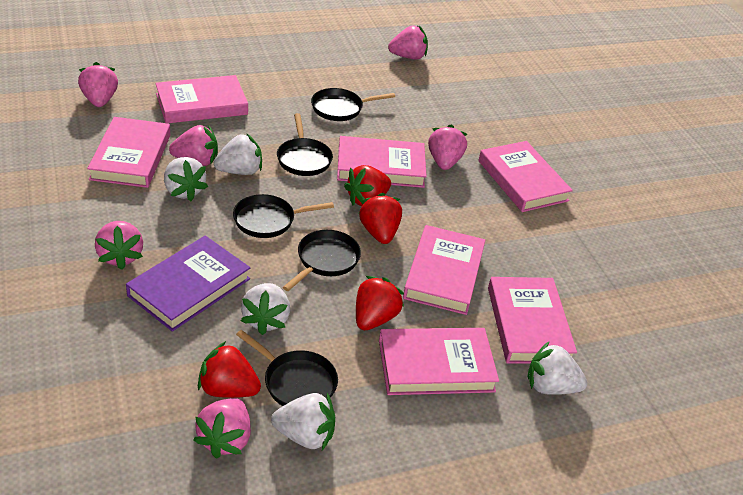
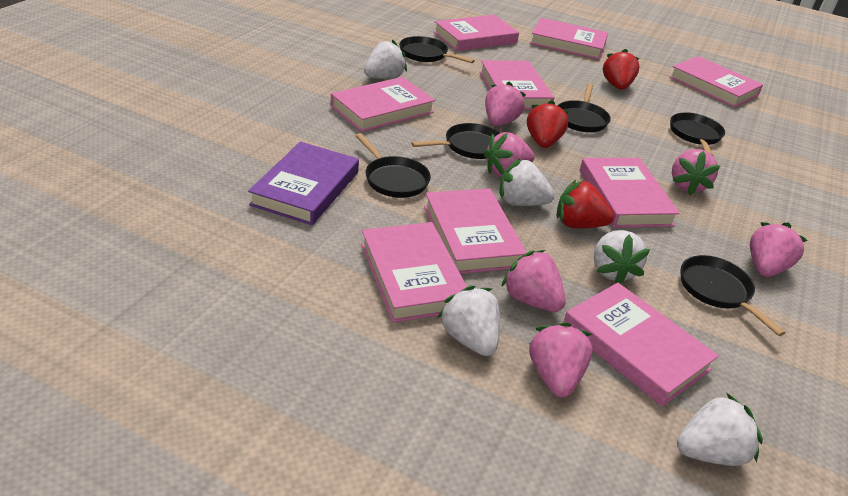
black pan: [233,194,334,238] [236,330,338,406] [277,113,333,176] [283,230,361,291] [311,88,395,121] = 5 -> [356,133,431,198] [399,36,475,63] [411,123,500,159] [558,83,611,132] [670,112,725,155] [681,255,786,336] = 6
pink book: [87,117,170,188] [155,75,248,123] [337,136,427,188] [379,328,499,395] [403,225,485,315] [478,141,573,212] [488,277,577,364] = 7 -> [331,77,435,132] [361,222,467,322] [424,189,527,274] [434,15,519,51] [479,60,555,110] [530,18,608,60] [564,283,719,407] [580,158,680,228] [669,56,763,107] = 9
red strawberry: [198,341,261,398] [344,165,391,206] [356,276,404,330] [359,193,402,244] = 4 -> [527,100,569,148] [556,180,614,228] [602,49,640,90] = 3

